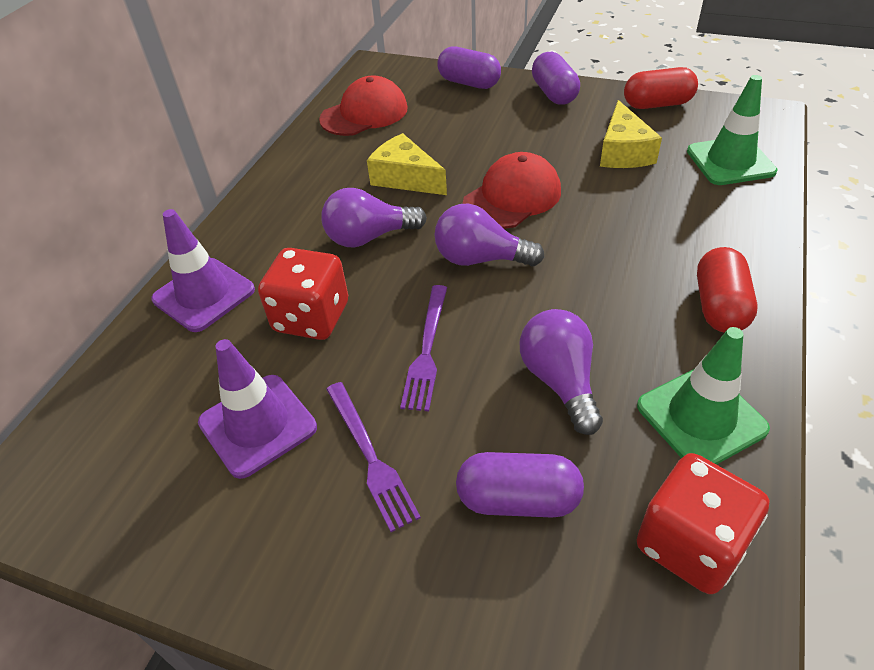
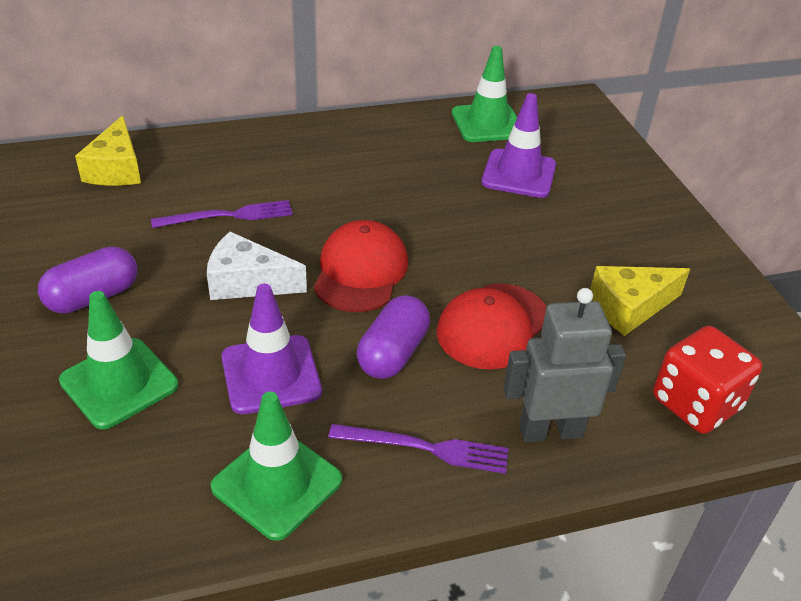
green traffic cone: [637,327,770,465] [687,75,778,185] = 2 -> [59,291,178,429] [211,392,342,541] [452,46,517,142] = 3
grey robot: none = 0 -> [503,288,626,442] = 1
purple capsule: [437,46,501,89] [456,452,584,517] [532,52,580,105] = 3 -> [38,246,137,314] [357,295,430,379] = 2
purple light bulb: [321,188,427,248] [434,204,544,267] [520,309,603,435] = 3 -> none = 0
red capsule: [624,67,698,109] [697,247,757,333] = 2 -> none = 0
red dice: [258,248,348,340] [637,453,770,594] = 2 -> [653,326,762,434] = 1
white cheese: none = 0 -> [207,232,307,300] = 1

